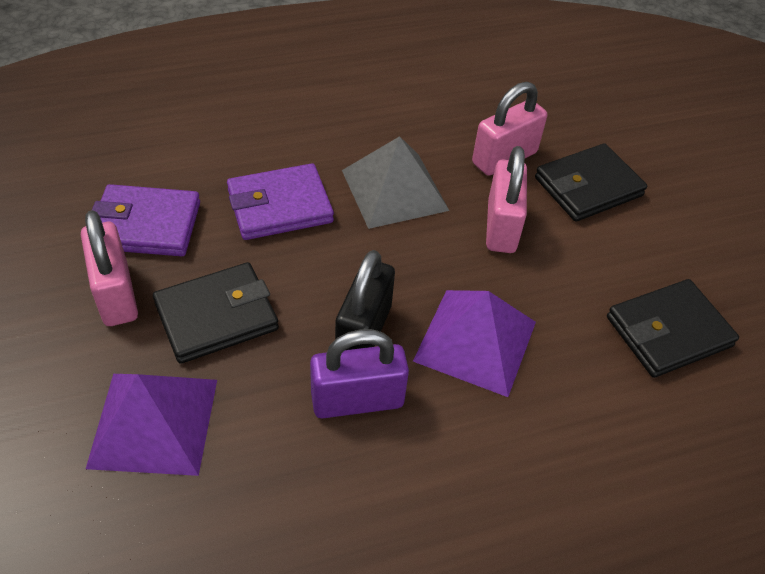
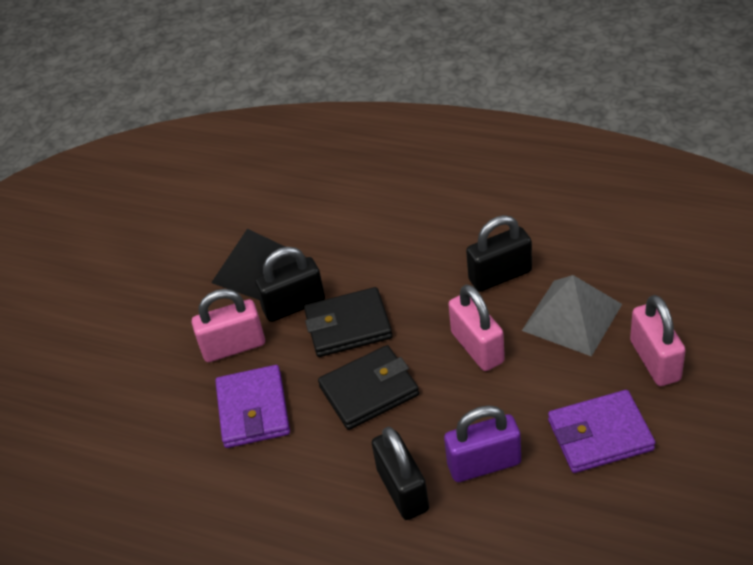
black padlock: [335,250,395,350] = 1 -> [255,247,325,322] [372,426,429,520] [466,215,532,292] = 3
black pyramid: none = 0 -> [211,229,296,300] = 1
black wallet: [153,262,279,364] [535,143,647,222] [607,279,739,378] = 3 -> [304,287,393,357] [318,345,419,430] = 2
purple pyramid: [86,374,217,476] [413,290,536,397] = 2 -> none = 0

